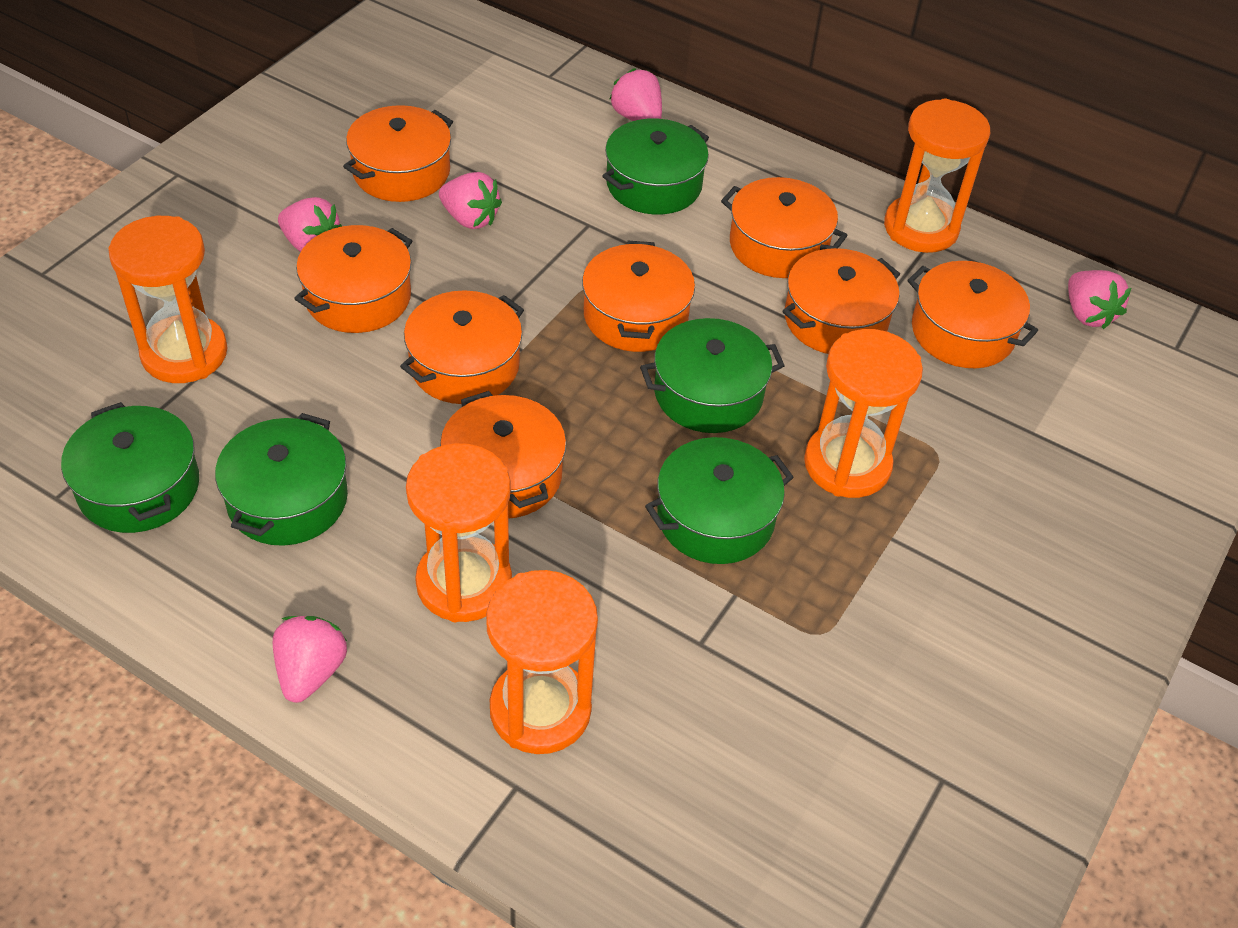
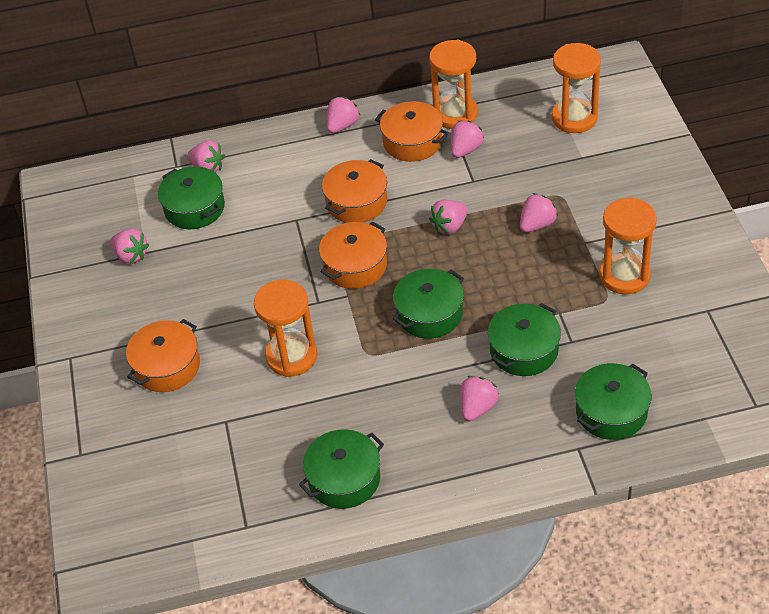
orange hourglass: [109,216,228,383] [406,443,512,622] [486,570,598,754] [804,329,923,498] [884,99,990,253] = 5 -> [254,280,317,377] [429,40,478,129] [552,43,601,133] [599,197,657,294] = 4
orange pot: [294,225,412,333] [343,105,453,202] [400,290,524,404] [440,391,566,519] [582,241,695,352] [721,177,848,278] [782,248,900,354] [907,261,1038,368] = 8 -> [126,319,200,392] [319,222,387,289] [322,159,387,223] [375,101,449,162] = 4
pink strawberry: [273,616,347,703] [278,197,342,252] [439,172,502,229] [609,68,662,121] [1068,270,1131,329] = 5 -> [110,229,149,264] [187,141,225,173] [327,97,360,133] [429,200,468,234] [451,120,484,158] [460,376,499,421] [520,193,558,232] = 7

